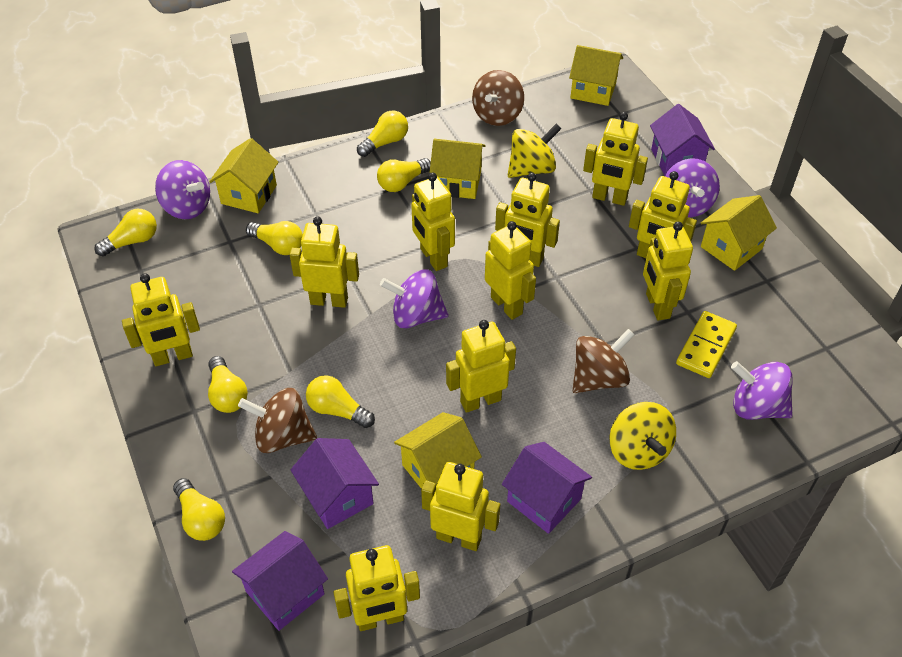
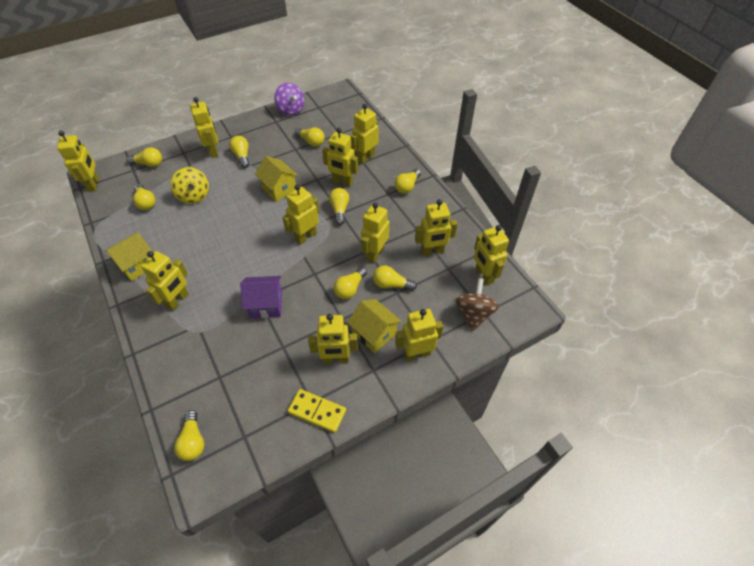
brown spinning top: [238,388,317,453] [472,70,524,126] [572,329,635,393] = 3 -> [455,278,499,331] = 1
purple house: [232,531,328,631] [291,438,379,529] [502,442,592,534] [650,104,715,176] = 4 -> [240,276,282,318] = 1
purple spinning top: [155,160,210,219] [380,270,448,328] [665,158,720,218] [731,361,793,420] = 4 -> [274,83,304,116] = 1
yellow house: [209,138,279,213] [394,412,482,489] [429,139,486,199] [569,45,623,106] [701,195,777,271] = 5 -> [105,232,154,281] [254,156,298,202] [347,299,402,353] = 3
yellow light bulb: [94,209,157,257] [173,478,225,541] [208,356,248,413] [246,221,303,255] [306,375,375,428] [357,111,408,157] [377,158,431,192] = 7 -> [127,148,162,167] [133,184,155,210] [174,410,204,461] [229,136,249,168] [295,127,324,147] [329,188,349,225] [334,267,367,299] [373,266,417,291] [394,169,421,194] = 9
yellow spinning top: [508,124,561,178] [609,402,676,470] = 2 -> [170,167,209,204] = 1

